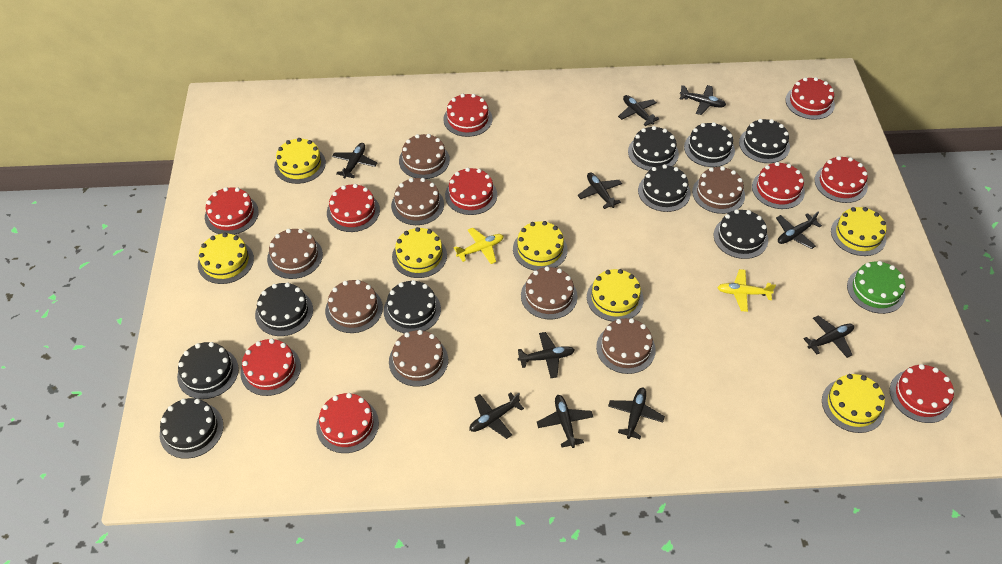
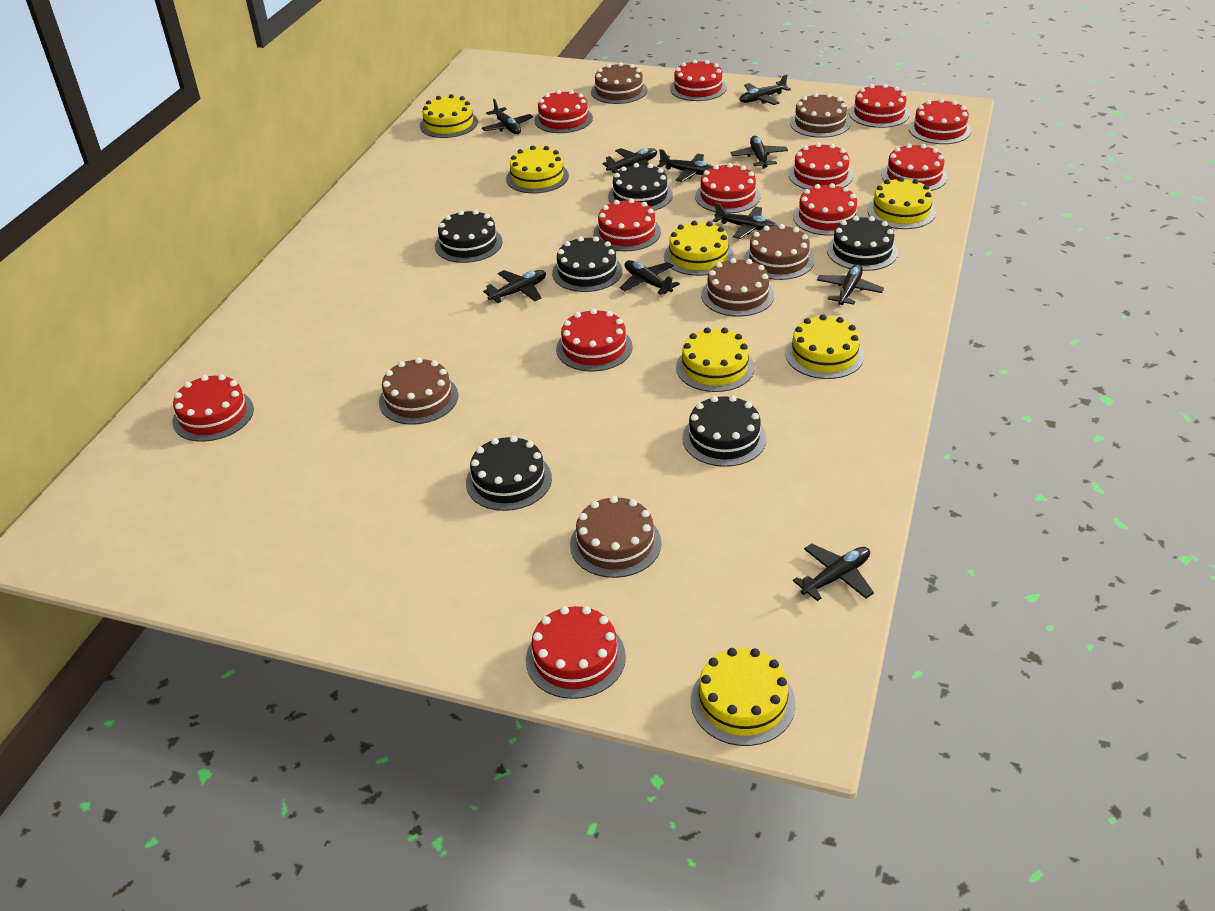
black cake: [160,398,223,459] [177,342,239,399] [255,282,313,336] [384,280,441,333] [628,126,679,171] [638,164,691,212] [684,122,735,167] [714,209,768,259] [739,119,790,163] = 9 -> [435,210,503,263] [466,436,552,511] [552,236,622,292] [608,163,673,211] [682,395,767,467] [827,216,898,271] = 6
brown cake: [267,229,323,279] [325,280,383,333] [389,330,448,387] [391,178,444,225] [399,134,450,179] [521,266,578,319] [596,318,656,374] [692,166,745,214] = 8 -> [379,357,458,425] [570,496,662,578] [591,62,647,104] [701,258,774,317] [744,224,814,280] [790,93,851,138] = 6
green cake: [847,261,906,314] = 1 -> none = 0
red cake: [205,187,259,235] [240,339,301,396] [316,393,379,453] [327,184,380,232] [443,94,492,137] [445,168,497,215] [752,162,805,209] [785,77,835,120] [815,156,868,203] [890,364,954,423] = 10 -> [172,374,254,442] [526,606,626,699] [534,90,593,133] [556,308,633,372] [594,198,661,251] [670,60,727,101] [695,163,761,213] [789,143,853,189] [793,183,861,236] [849,84,910,128] [882,143,947,191] [909,98,971,144] = 12
yellow plane: [454,228,504,264] [717,269,776,312] = 2 -> none = 0

